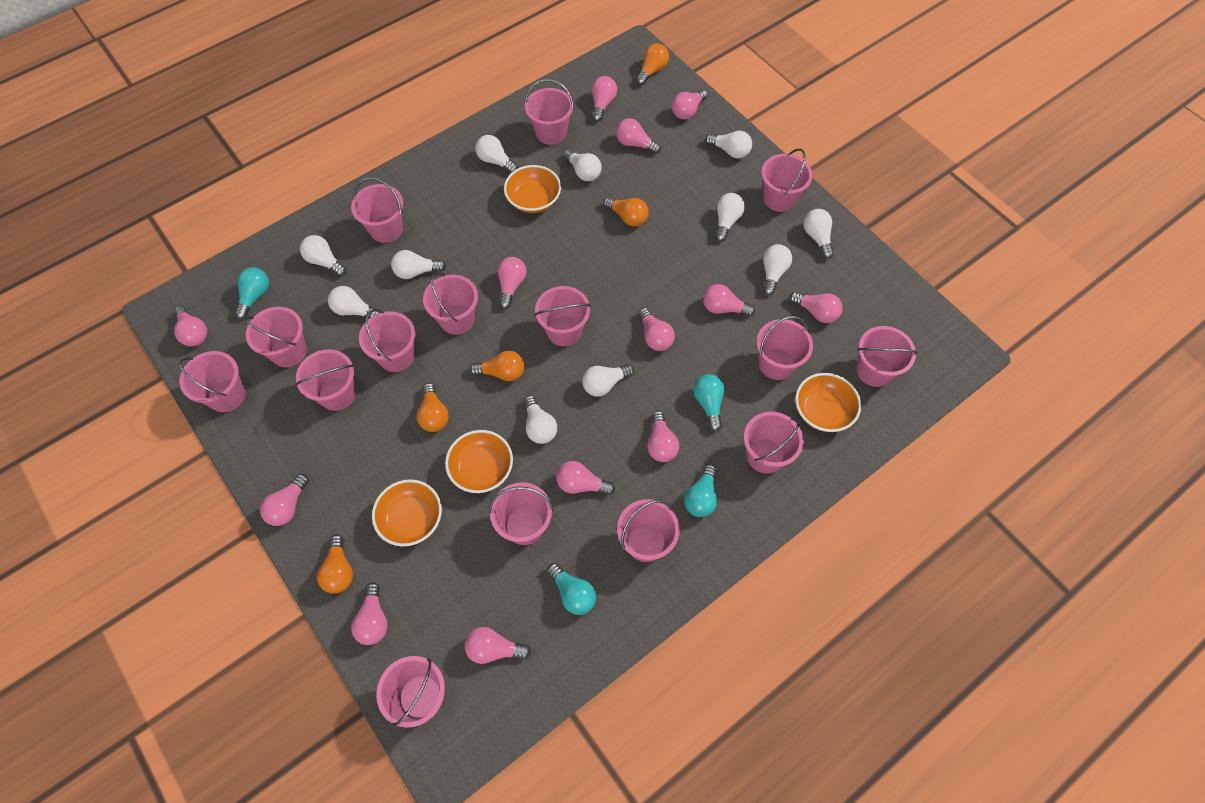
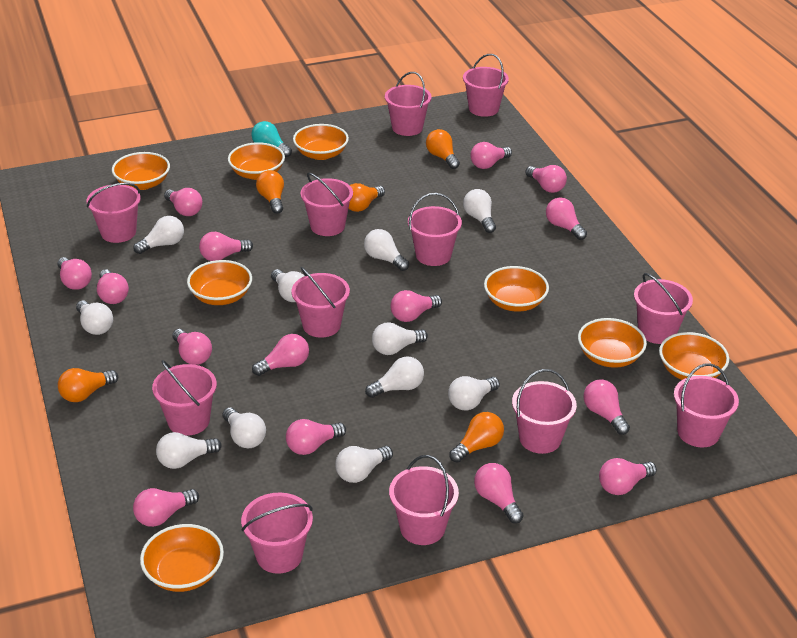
orange bowl: [372,479,442,546] [445,430,513,493] [504,165,561,213] [795,373,861,432] = 4 -> [112,152,170,190] [140,524,224,592] [187,260,252,305] [228,142,285,180] [293,124,349,160] [484,266,549,312] [578,318,647,368] [659,332,729,380] = 8
pink bucket: [179,351,246,412] [245,307,307,367] [295,349,356,411] [351,177,403,243] [359,309,415,372] [376,656,445,728] [423,272,478,335] [489,482,553,545] [525,79,574,145] [534,286,591,346] [617,499,680,562] [744,412,804,474] [756,316,813,380] [762,149,813,212] [856,326,918,387] = 15 -> [87,183,141,243] [152,360,217,436] [241,492,313,574] [292,267,350,338] [301,172,353,236] [385,72,432,136] [389,455,459,545] [408,193,462,266] [463,54,509,117] [512,369,577,454] [634,273,693,344] [674,363,739,448] = 12
pink light bulb: [174,306,208,346] [260,474,309,526] [351,582,388,645] [465,627,531,664] [497,257,526,309] [556,461,615,495] [592,76,617,122] [616,118,661,154] [638,308,675,351] [647,411,679,462] [672,89,708,119] [703,284,755,317] [789,291,843,323] = 13 -> [57,257,92,290] [97,269,129,304] [133,488,199,527] [164,188,202,216] [172,329,212,365] [199,232,253,261] [252,334,309,376] [286,419,346,455] [391,290,442,322] [471,142,512,169] [474,463,524,524] [525,165,567,193] [546,198,587,240] [584,380,630,435] [599,458,657,495] = 15
turquoise light bulb: [235,267,269,319] [547,563,596,615] [684,464,717,517] [693,374,725,432] = 4 -> [251,121,292,157] = 1

